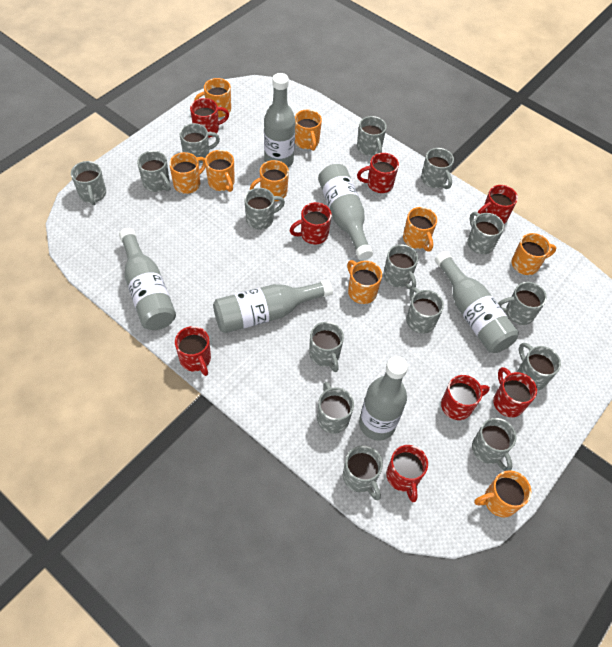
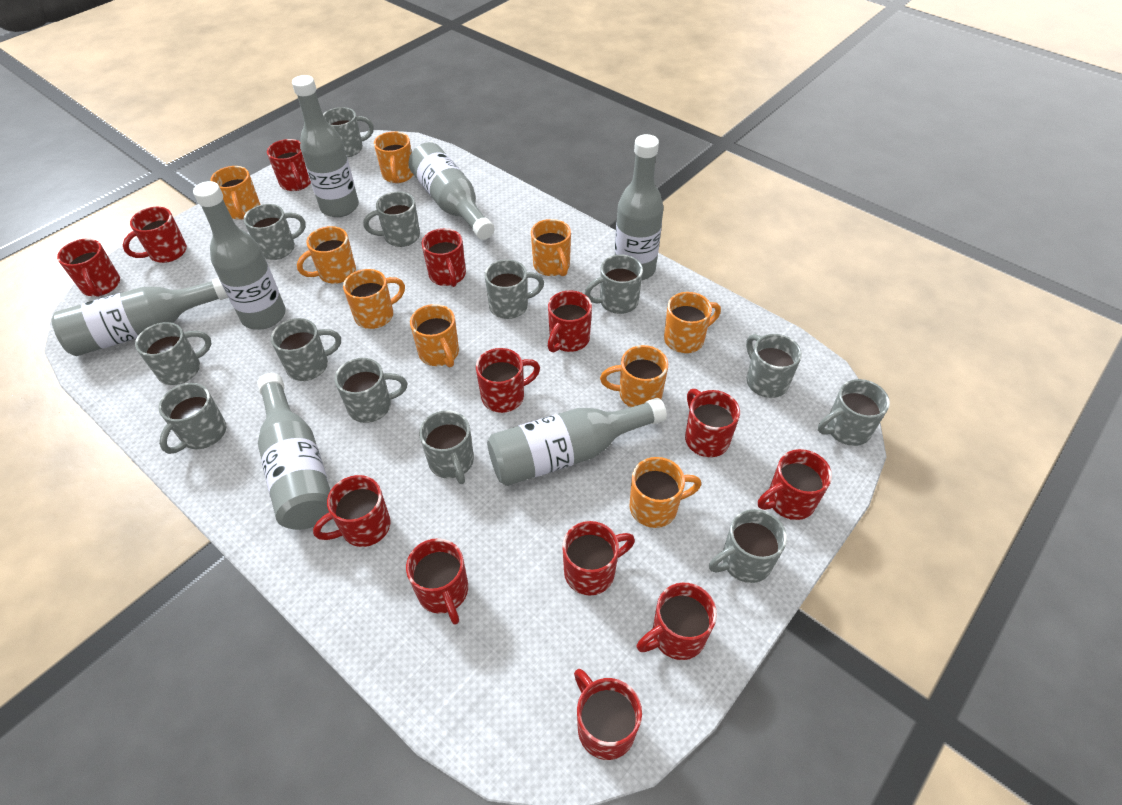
grey bottle: [119,228,176,330] [213,279,333,333] [264,73,295,167] [318,164,373,261] [359,356,408,440] [435,251,519,353] = 6 -> [51,278,228,356] [193,181,286,330] [257,373,331,530] [292,75,359,217] [408,142,495,240] [487,398,667,486] [615,134,664,280] = 7
grey mug: [71,161,106,205] [137,151,171,192] [179,123,220,163] [244,188,285,230] [309,322,344,372] [317,382,354,434] [343,445,383,500] [357,116,387,156] [383,244,418,290] [406,287,444,334] [421,148,454,189] [467,212,504,254] [472,418,516,471] [498,282,547,325] [517,343,561,390] = 15 -> [135,322,212,385] [159,383,226,454] [244,204,306,260] [271,318,341,381] [323,107,374,157] [335,358,407,423] [363,191,420,247] [419,410,474,484] [484,259,544,319] [584,255,643,314] [709,509,787,583] [746,334,802,398] [818,379,890,446] = 13
red mug: [175,326,211,376] [190,98,229,138] [289,202,332,244] [357,153,399,193] [386,445,428,502] [441,375,490,420] [478,185,518,224] [493,367,537,417] = 8 -> [57,238,120,297] [123,207,187,263] [267,139,311,191] [313,475,391,547] [406,538,468,625] [421,228,466,287] [476,348,540,413] [548,290,592,353] [562,521,635,595] [574,669,642,760] [637,583,717,660] [685,389,740,457] [758,449,832,520] = 13

